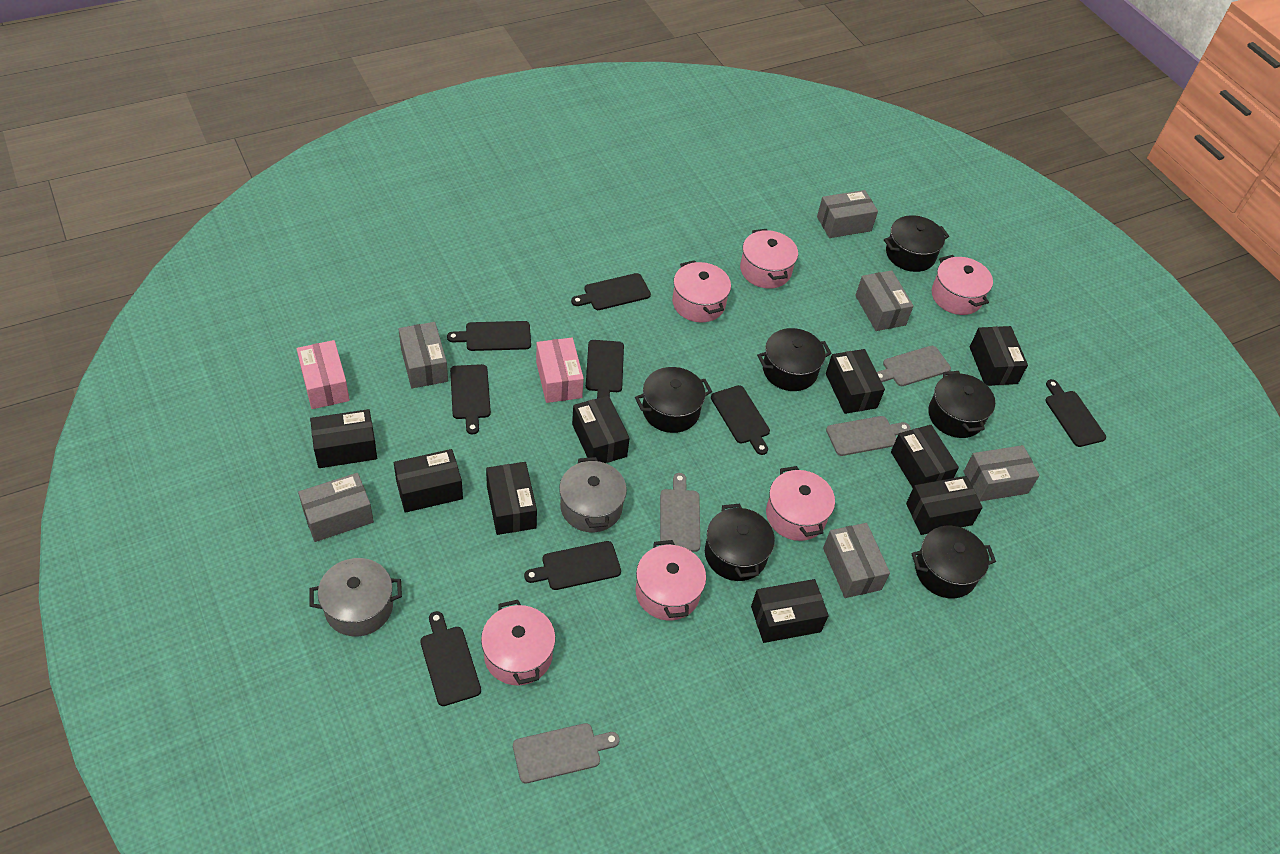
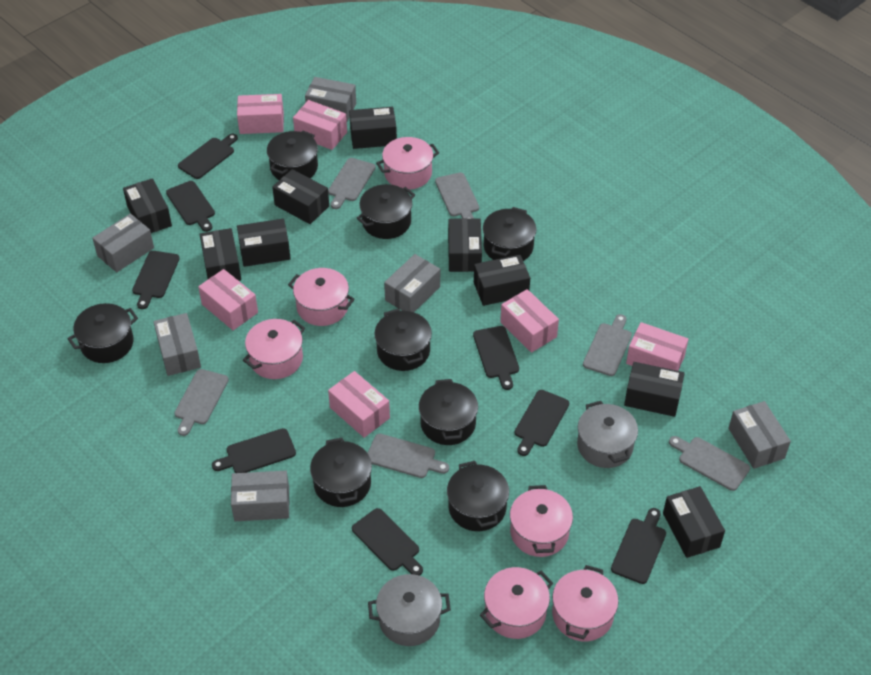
black pot: [635,367,712,433] [705,504,775,581] [757,328,832,391] [884,215,949,272] [911,526,996,598] [928,371,995,438] = 6 -> [67,303,138,363] [267,130,318,180] [310,438,372,507] [357,184,415,239] [375,309,432,371] [419,379,478,445] [447,461,509,531] [483,207,536,261] = 8
grey cutting board: [513,723,620,783] [660,473,701,552] [826,416,911,456] [877,346,951,386] = 4 -> [174,369,229,436] [328,158,375,209] [368,433,449,478] [435,172,479,219] [583,314,632,376] [669,436,750,491] = 6
pink box: [297,340,350,409] [536,338,584,403] = 2 -> [198,269,258,330] [237,94,284,134] [293,100,347,150] [328,371,390,438] [500,289,559,353] [626,322,689,371] = 6

